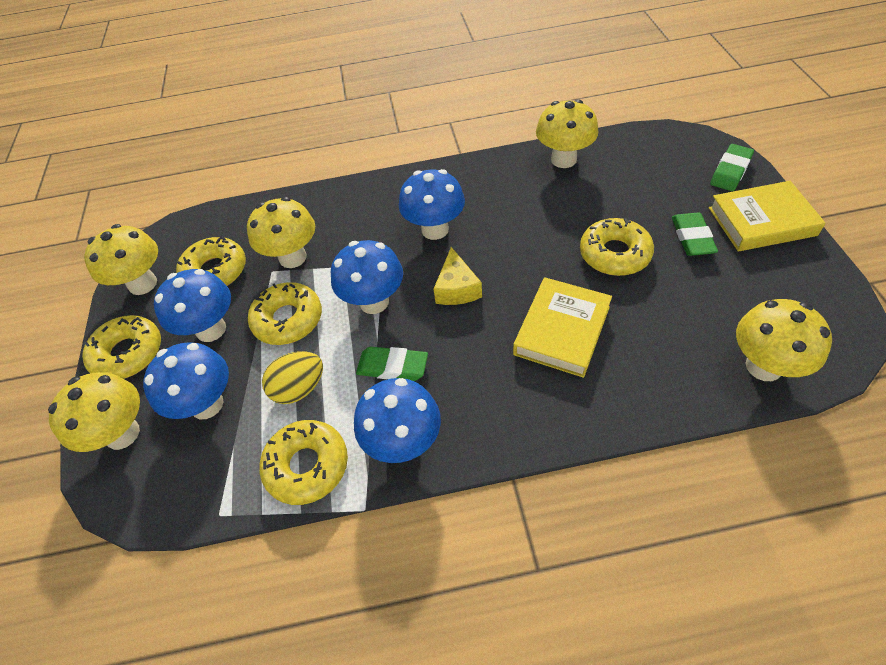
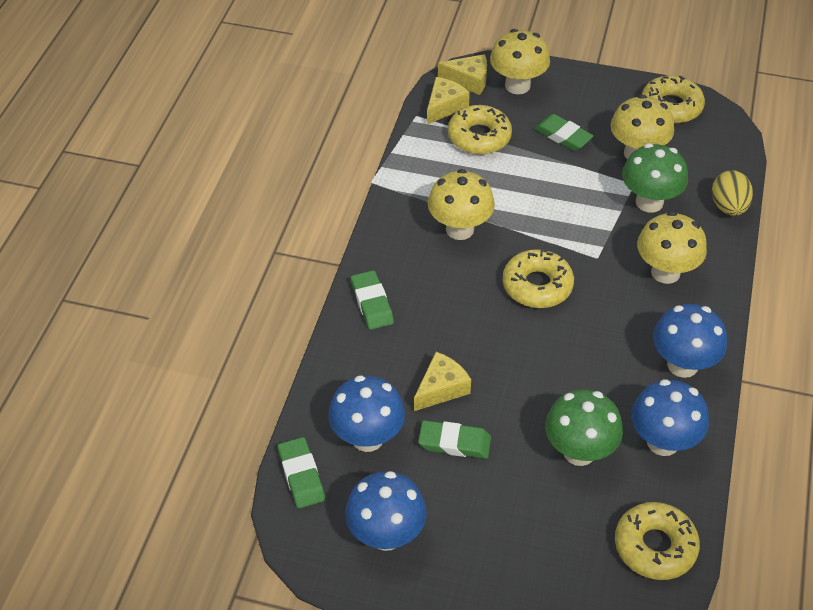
blue mushroom: [143,343,229,419] [154,269,231,342] [331,240,403,314] [354,378,441,463] [399,169,465,240] = 5 -> [328,375,405,452] [345,471,427,551] [631,379,709,456] [653,304,727,378] = 4
green eraser: [356,347,428,381] [672,212,718,256] [710,144,754,191] = 3 -> [278,437,325,509] [351,270,394,330] [418,420,491,459] [534,114,594,151] = 4
green mushroom: none = 0 -> [545,389,623,466] [622,143,688,212] = 2
yellow book: [513,277,612,378] [709,181,826,251] = 2 -> none = 0
yellow cheese: [434,247,482,305] = 1 -> [414,352,471,411] [427,77,470,125] [438,54,487,95] = 3
yellow donut: [82,315,161,379] [176,237,246,286] [248,282,322,345] [259,420,348,505] [580,218,654,276] = 5 -> [448,105,512,154] [503,249,574,308] [615,502,700,580] [642,75,705,123] = 4
yellow mushroom: [48,372,140,452] [84,224,158,295] [247,197,315,268] [536,99,598,168] [736,299,832,381] = 5 -> [428,169,495,240] [490,29,550,94] [611,95,674,159] [637,211,707,284] = 4

